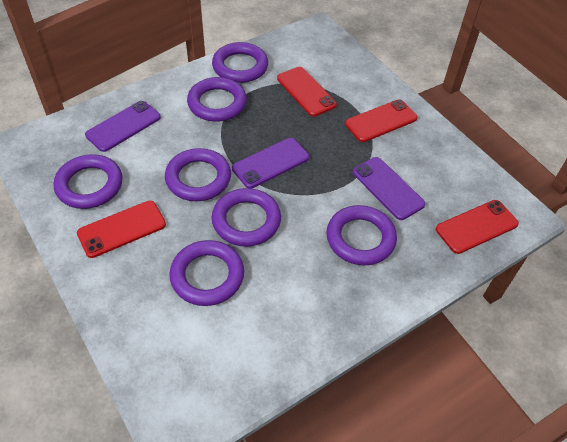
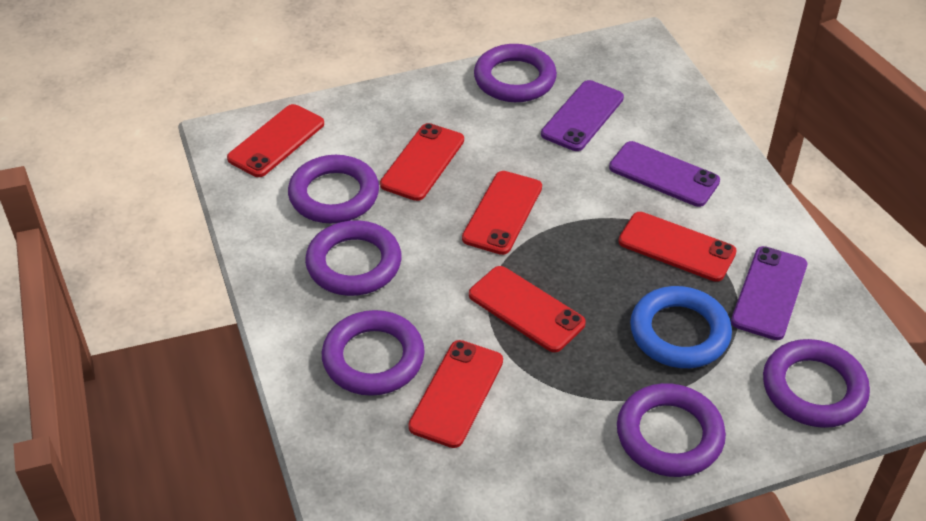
blue ring: none = 0 -> [630,286,732,368] = 1
purple ring: [53,154,122,209] [165,148,231,201] [169,240,244,306] [187,77,247,122] [212,42,268,83] [212,188,281,247] [326,205,397,265] = 7 -> [288,155,379,223] [305,220,401,296] [322,310,425,396] [474,44,557,102] [617,383,726,477] [763,339,870,428] = 6
red phone: [77,201,166,258] [277,67,337,117] [345,99,418,142] [436,200,519,254] = 4 -> [227,104,324,177] [380,123,464,201] [408,340,503,448] [462,171,542,255] [469,266,586,352] [618,212,737,282] = 6

